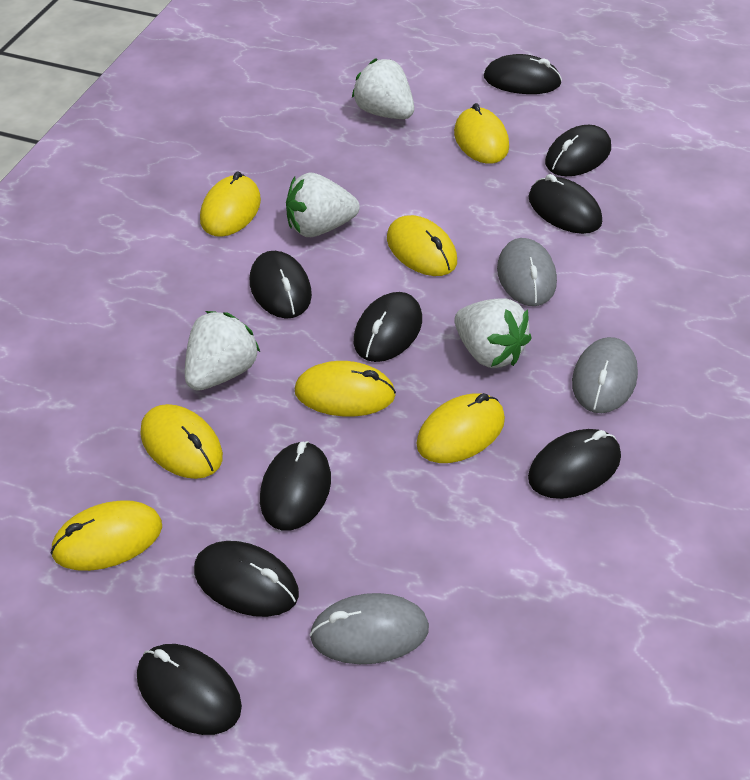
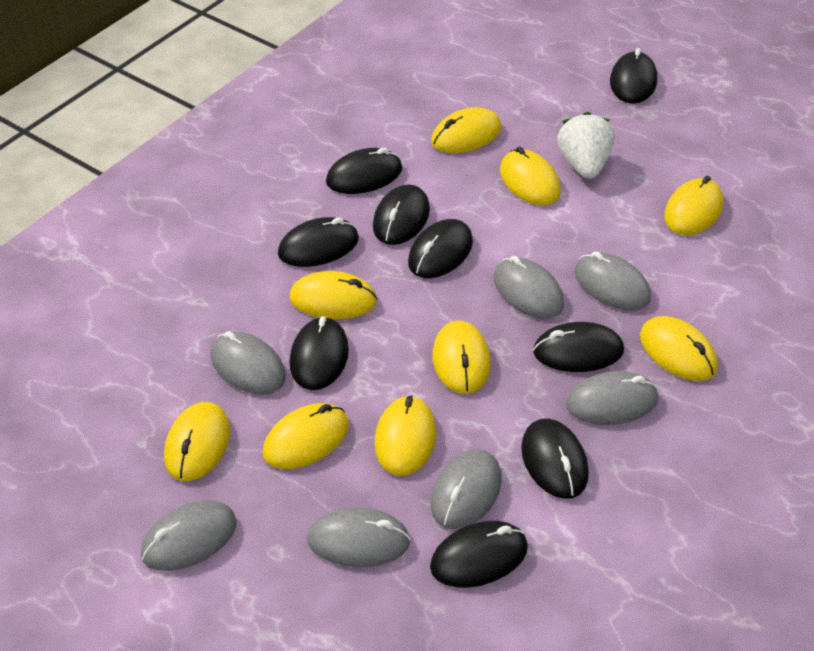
grey mouse: [310,593,429,664] [497,238,557,306] [572,337,638,413] = 3 -> [141,500,237,571] [211,331,286,395] [307,507,411,567] [431,449,502,529] [494,256,564,319] [566,371,659,425] [574,251,651,311] = 7
white strawberry: [185,311,260,391] [286,172,360,237] [352,58,414,119] [454,298,532,368] = 4 -> [557,112,615,179] = 1
yellow mouse: [51,500,162,571] [140,404,223,479] [200,171,261,237] [295,361,396,417] [387,215,457,276] [416,393,505,463] [454,103,509,164] = 7 -> [164,402,230,481] [263,403,349,469] [290,271,377,319] [374,395,436,476] [431,107,502,153] [432,320,491,394] [500,147,561,206] [640,316,718,381] [664,176,723,235] = 9

